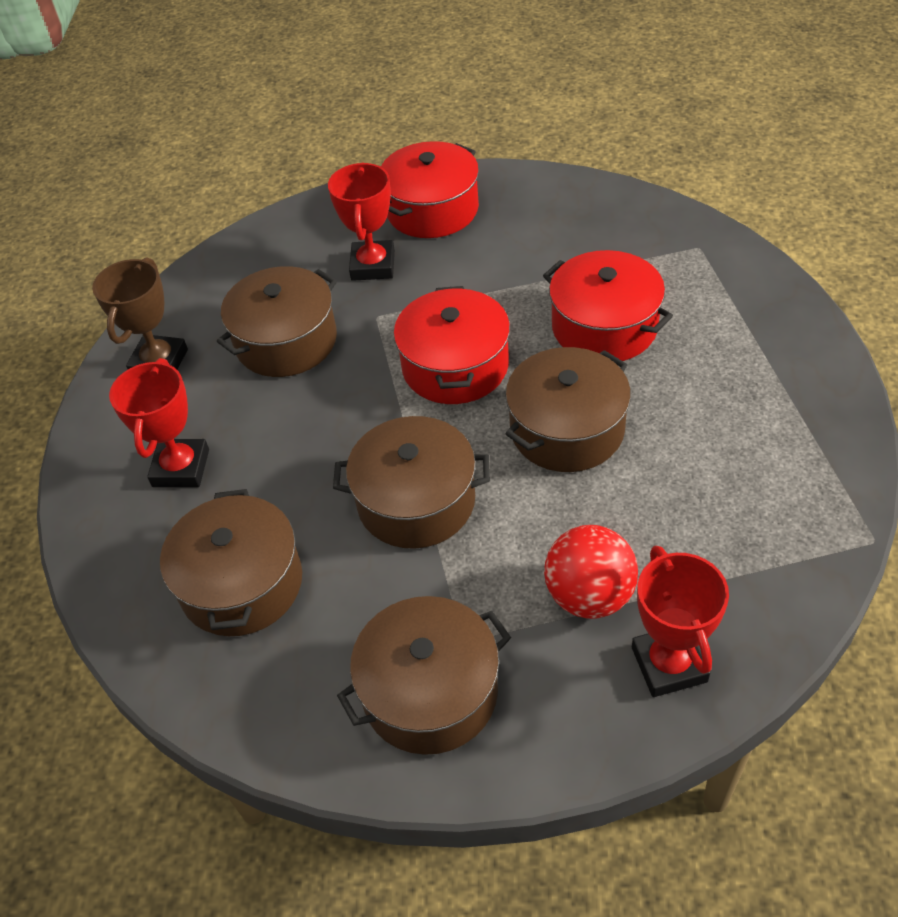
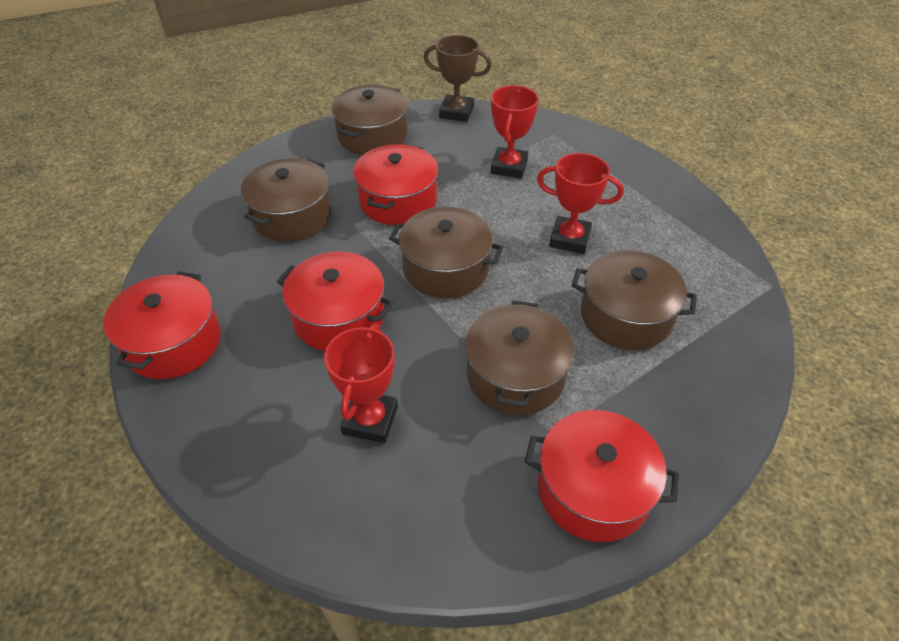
red ball: [544,525,638,619] = 1 -> none = 0
red pot: [381,141,479,238] [393,286,510,404] [543,250,673,361] = 3 -> [103,271,221,379] [277,252,394,351] [353,144,438,225] [525,410,679,542] = 4

